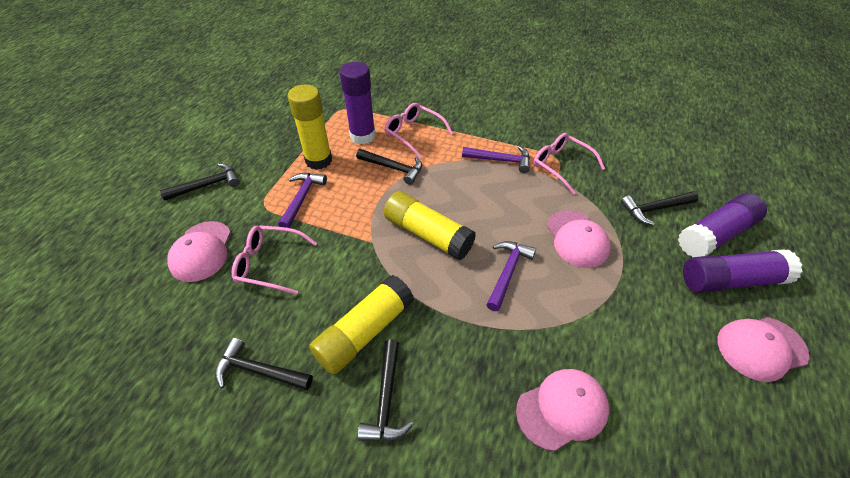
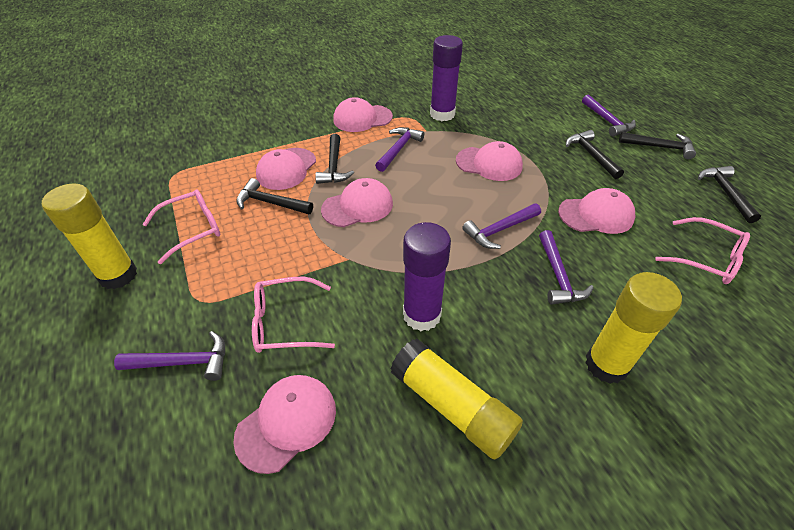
pink cap: [167,221,231,282] [516,369,609,451] [547,210,611,268] [718,317,809,382] = 4 -> [233,375,336,474] [256,148,316,190] [321,178,393,227] [333,97,393,132] [456,141,523,181] [558,188,635,234] = 6
purple glue stick: [339,62,376,144] [678,193,767,257] [683,249,802,293] = 3 -> [403,222,451,331] [430,35,463,121] = 2
purple hammer: [278,173,327,228] [462,146,530,173] [487,241,536,311] = 3 -> [114,331,225,381] [375,127,424,172] [462,203,541,249] [539,230,594,305] [582,94,636,136] = 5

